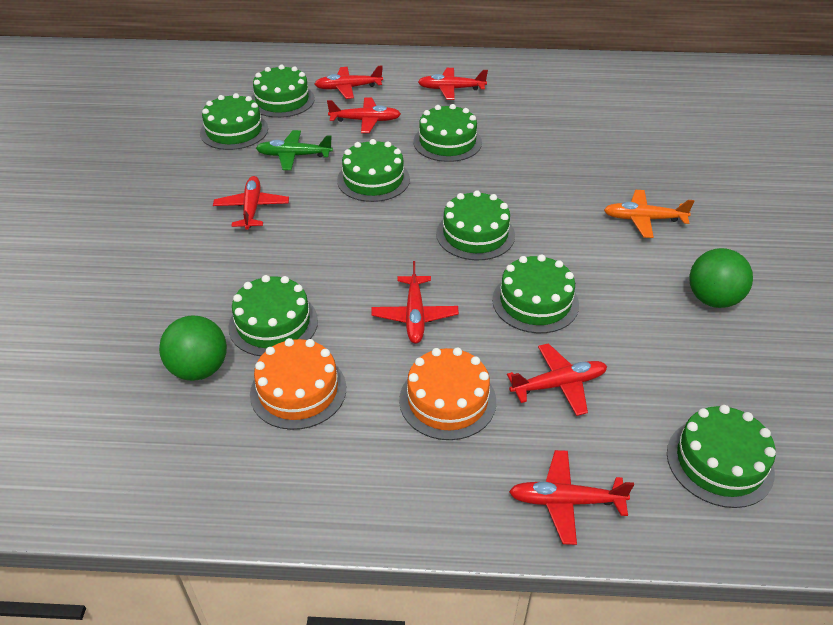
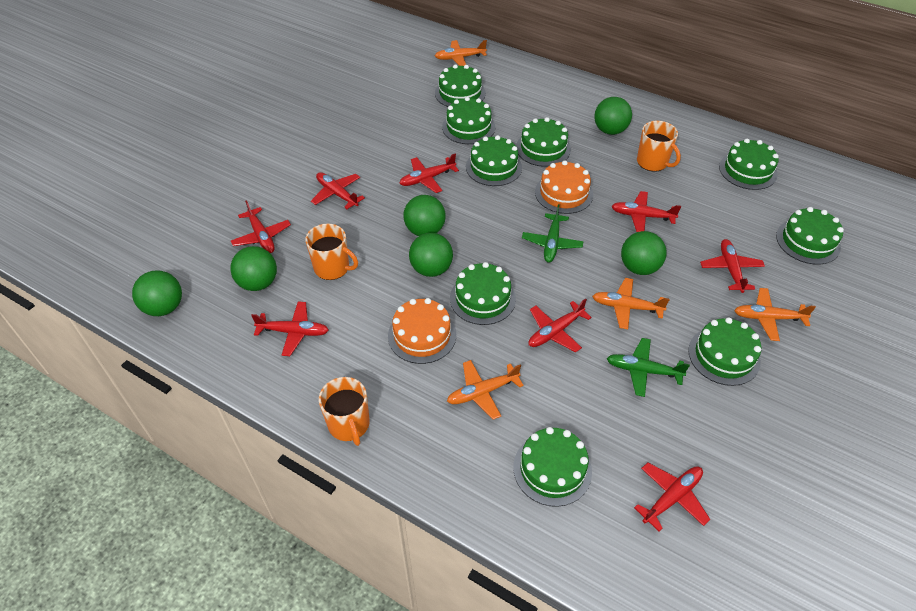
green ball: [159,316,227,381] [689,248,753,308] = 2 -> [132,270,182,316] [230,246,277,291] [403,195,446,236] [409,233,453,277] [594,97,632,135] [621,231,667,275] = 6
green cake: [200,93,268,150] [228,275,318,356] [251,65,315,118] [337,139,410,202] [413,104,482,162] [436,190,515,260] [492,254,579,333] [667,405,776,508] = 8 -> [435,64,486,107] [442,97,495,144] [450,262,516,325] [466,135,522,186] [513,427,592,507] [516,117,571,167] [688,317,761,386] [719,139,779,190] [776,207,844,264] = 9
green plane: [256,130,333,170] = 1 -> [522,204,584,263] [606,338,690,397] = 2
orange mug: none = 0 -> [305,224,358,280] [319,377,370,446] [637,121,681,172] = 3
orange plane: [604,190,694,238] = 1 -> [435,40,487,66] [447,360,524,419] [592,278,670,329] [734,288,816,341] = 4
red plane: [213,176,289,230] [315,65,383,99] [327,97,401,133] [371,261,459,344] [418,68,488,100] [507,343,607,416] [509,450,634,545] = 7 -> [231,200,291,253] [251,301,329,356] [311,172,365,209] [399,154,459,193] [528,298,592,352] [611,191,681,232] [634,463,710,532] [700,239,765,293] = 8

